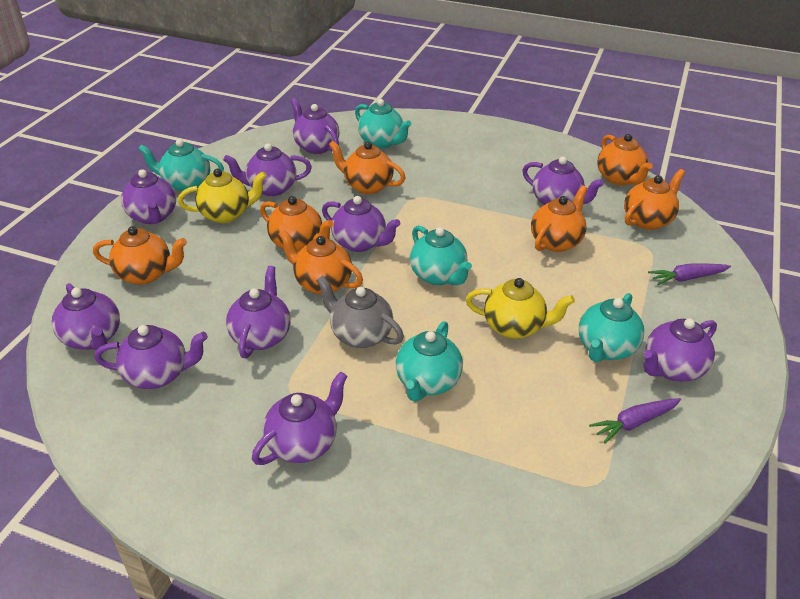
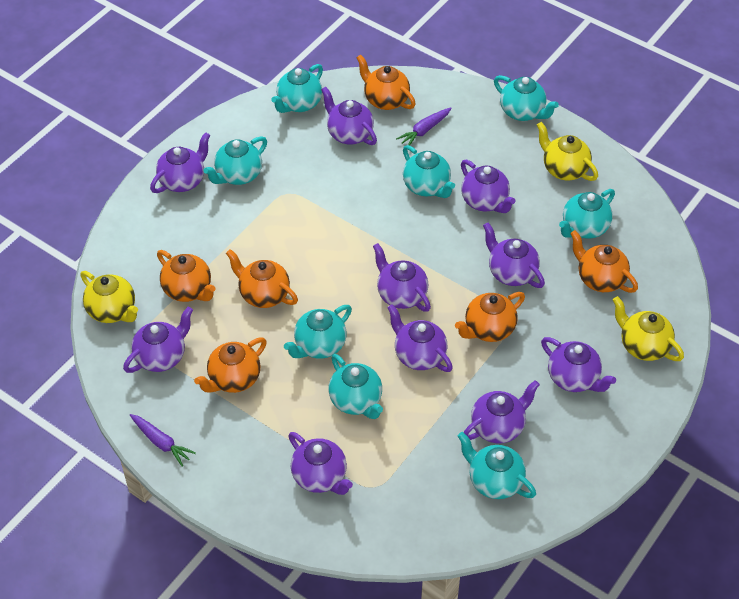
grey teapot: [316,276,404,348] = 1 -> none = 0
orange teapot: [93,226,187,285] [260,196,334,252] [278,229,363,295] [329,141,406,194] [531,185,587,252] [597,134,653,185] [624,169,685,230] = 7 -> [157,250,215,302] [194,338,267,393] [226,249,298,308] [356,55,416,110] [455,292,525,342] [570,230,638,293] = 6
turquoise teapot: [138,139,224,191] [355,99,411,148] [396,321,463,401] [410,225,472,285] [578,293,644,362] = 5 -> [203,136,267,185] [271,64,323,113] [284,305,352,359] [328,354,383,419] [403,145,455,198] [458,432,536,499] [494,75,559,121] [559,189,615,239] = 8
yellow teapot: [178,169,267,223] [466,278,575,339] = 2 -> [80,271,138,323] [537,122,598,181] [613,296,684,361] = 3

